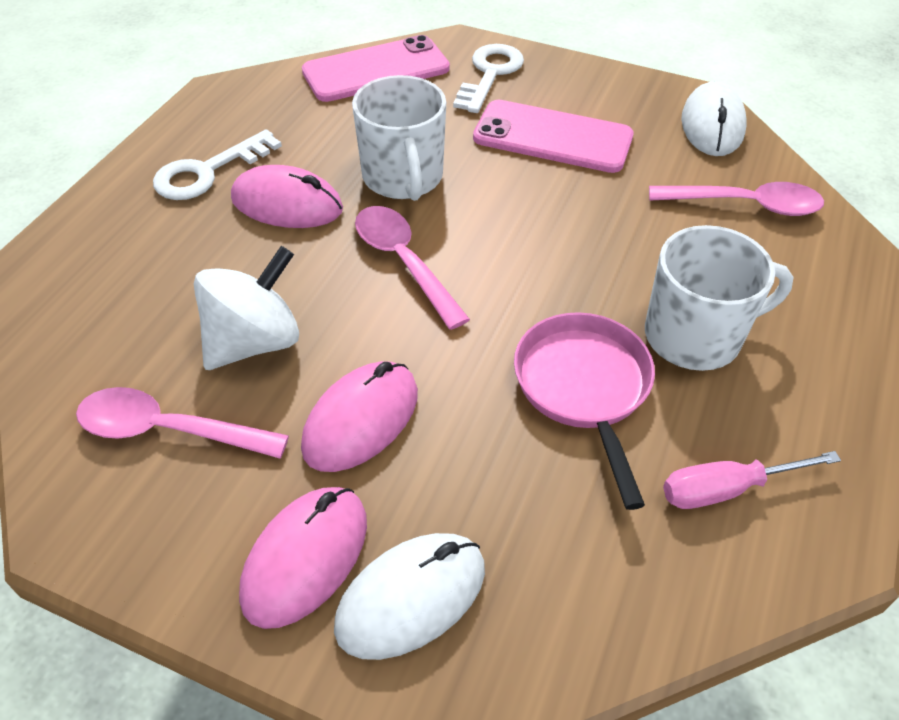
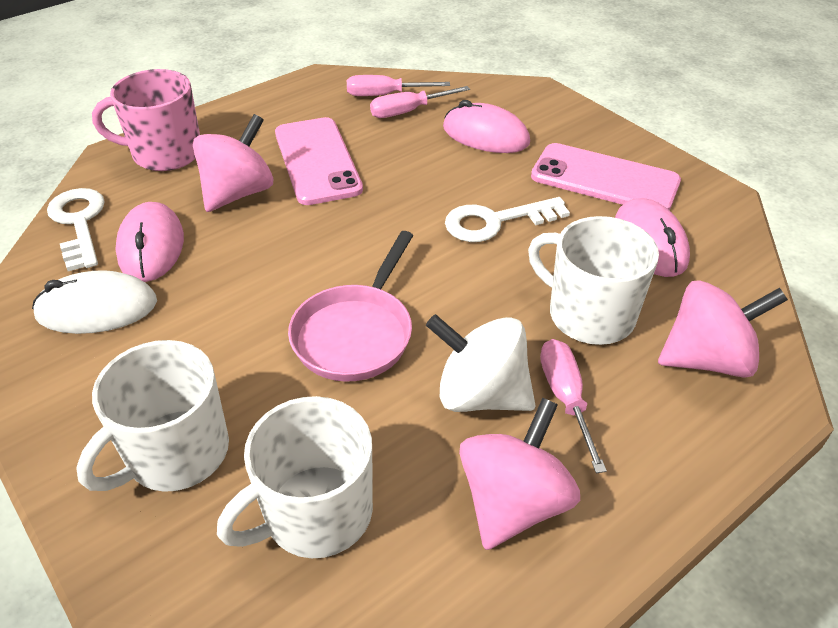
pink mug: none = 0 -> [92,69,200,171] = 1
pink screwdriver: [663,451,841,509] = 1 -> [347,75,450,96] [370,86,470,118] [540,339,607,473] = 3
pink spinning top: none = 0 -> [193,114,273,212] [459,398,580,550] [658,280,788,378] = 3
pink spoon: [76,387,289,458] [355,206,470,330] [649,182,824,216] = 3 -> none = 0
white mouse: [334,533,485,660] [681,81,746,156] = 2 -> [32,270,157,334] = 1
white mug: [352,75,446,201] [645,225,794,371] = 2 -> [76,340,229,492] [217,396,373,558] [528,216,659,345] = 3

